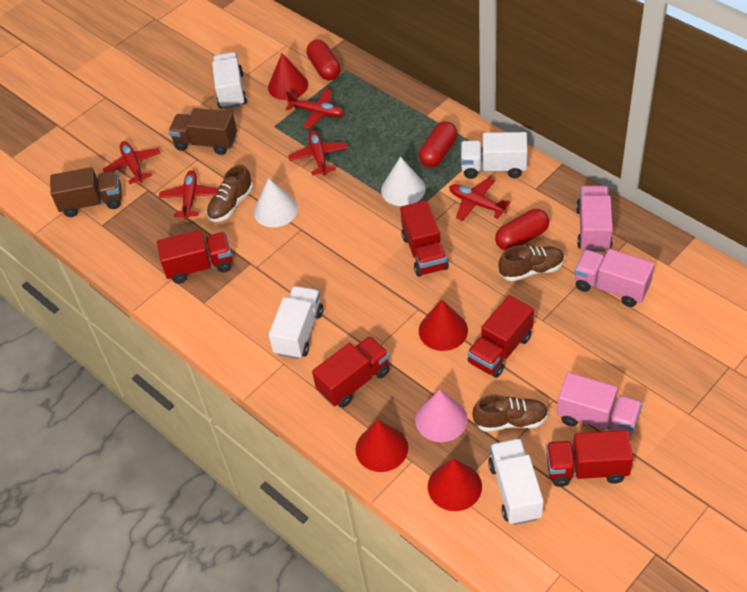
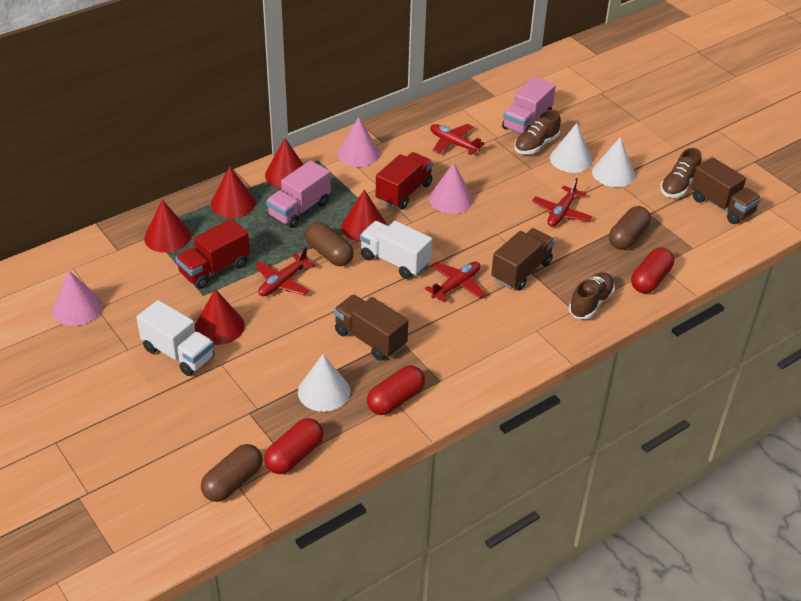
brown capsule: none = 0 -> [201,444,262,502] [305,222,354,266] [609,206,651,250] = 3
brown truck: [50,167,122,217] [169,108,237,155] = 2 -> [334,295,408,361] [491,228,555,291] [691,157,761,224] = 3
pink cone: [415,390,468,442] = 1 -> [52,271,103,326] [337,117,380,167] [429,162,473,214] = 3
pink truck: [557,373,642,436] [574,249,654,307] [576,186,613,252] = 3 -> [266,160,331,228] [502,76,556,134] = 2
red cone: [268,53,308,100] [356,420,408,472] [419,299,468,351] [428,458,482,511] = 4 -> [144,200,191,253] [195,289,245,345] [211,166,256,218] [265,138,304,188] [341,189,387,242] = 5
red plane: [103,141,161,184] [159,170,218,219] [285,88,344,129] [288,130,348,176] [449,177,511,221] = 5 -> [255,247,315,296] [425,262,485,302] [430,124,485,155] [532,178,592,227] = 4
red truck: [157,230,232,284] [312,336,390,408] [400,200,449,277] [467,295,534,378] [546,430,633,487] = 5 -> [175,219,250,289] [376,152,433,209] = 2
white cone: [254,178,298,227] [381,157,426,206] = 2 -> [298,354,350,412] [550,123,592,173] [592,137,635,187] = 3
white truck: [212,52,247,109] [269,286,323,359] [461,132,528,179] [488,438,544,525] = 4 -> [136,300,214,376] [360,221,432,279] = 2

